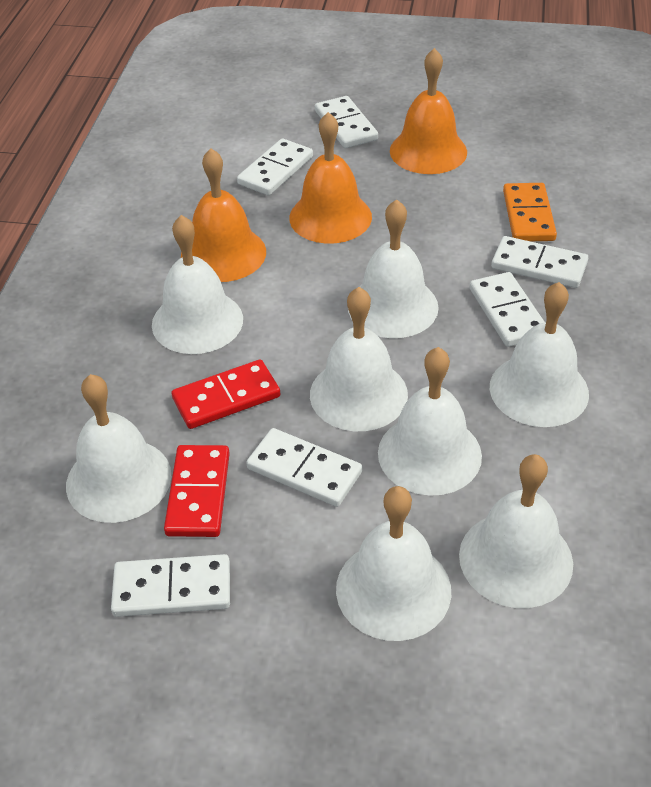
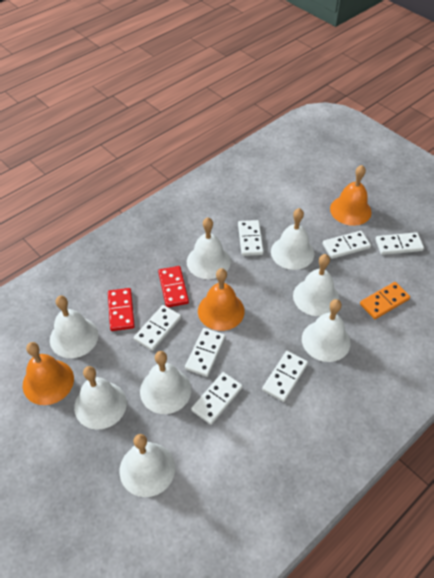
white domino: [111,554,230,617] [237,139,313,196] [246,428,362,507] [315,96,378,148] [470,272,544,347] [491,236,588,288] = 6 -> [134,305,181,351] [185,328,225,377] [191,372,243,425] [238,220,264,256] [262,351,308,402] [322,231,371,259] [375,232,424,255] = 7

